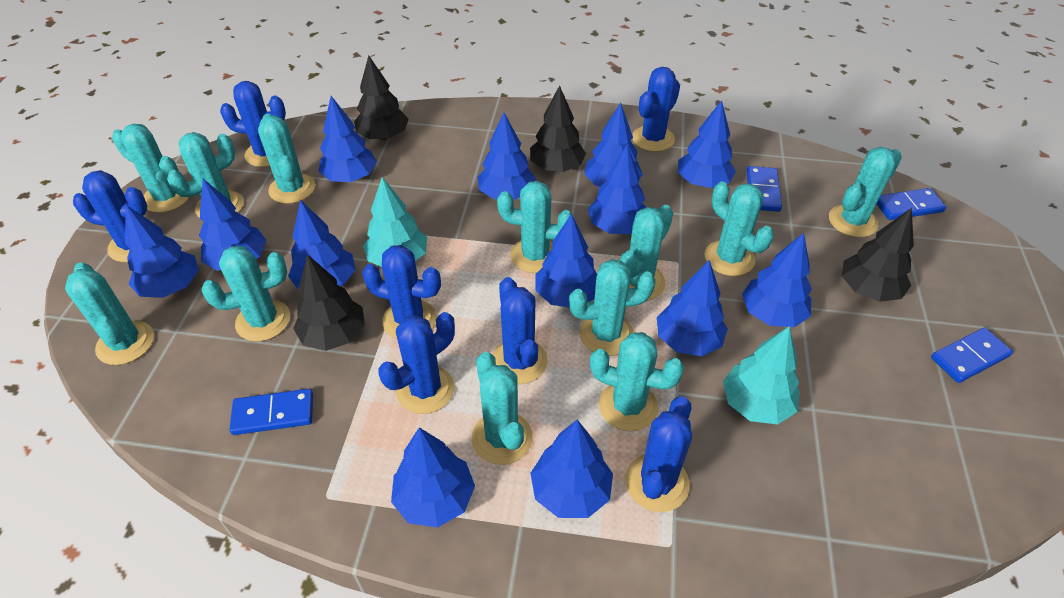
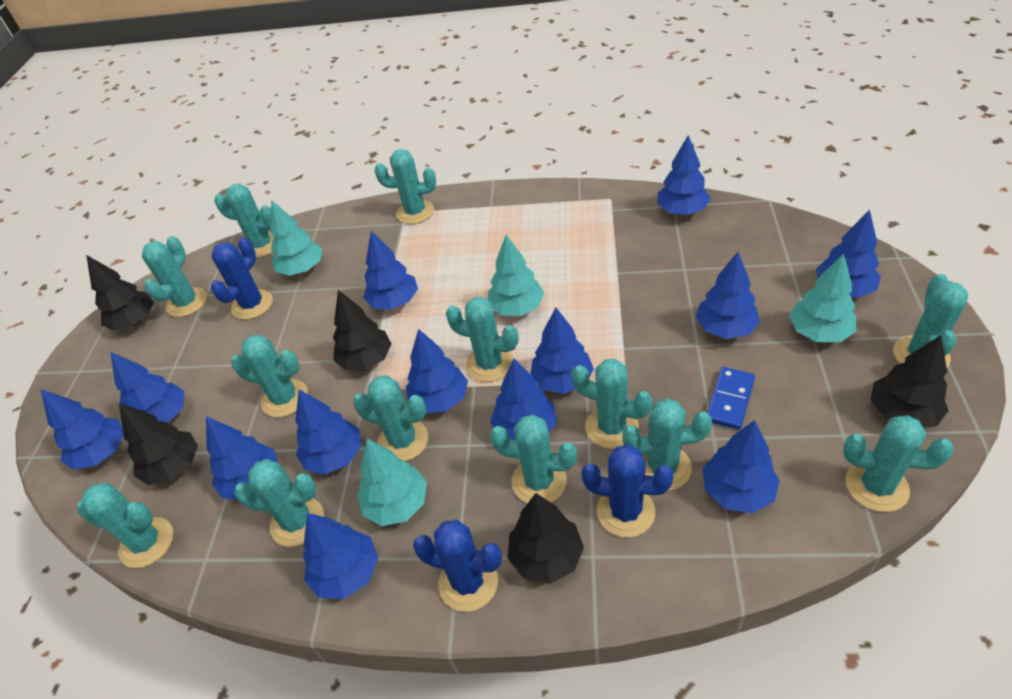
black tree: [293,254,365,351] [354,56,409,140] [530,85,586,172] [842,208,914,302] = 4 -> [86,255,154,331] [119,403,198,485] [333,290,391,371] [508,493,584,584] [870,335,949,428] = 5
blue cactus: [73,170,147,262] [220,81,286,167] [362,245,441,339] [378,312,455,414] [492,277,548,384] [625,396,692,512] [632,67,680,152] = 7 -> [211,238,273,320] [413,520,502,612] [581,444,674,537] = 3
blue domino: [230,389,313,435] [747,166,782,212] [877,188,946,220] [931,328,1013,383] = 4 -> [707,367,755,430] = 1
turquoise cactus: [65,263,154,365] [112,124,189,213] [167,132,244,218] [202,246,290,342] [258,114,315,204] [471,352,533,465] [497,181,574,273] [569,259,656,356] [590,332,684,431] [620,205,673,301] [704,181,774,276] [829,147,902,237] = 12 -> [78,482,173,568] [142,236,207,317] [214,184,274,258] [231,334,308,417] [234,459,324,547] [353,375,428,461] [375,149,436,224] [446,297,518,382] [490,415,577,503] [572,359,652,449] [622,398,712,491] [843,415,954,512] [893,274,968,368] = 13
turquoise tree: [363,177,427,267] [723,326,800,425] = 2 -> [270,200,322,276] [358,439,427,526] [488,235,544,316] [789,254,856,342] = 4

